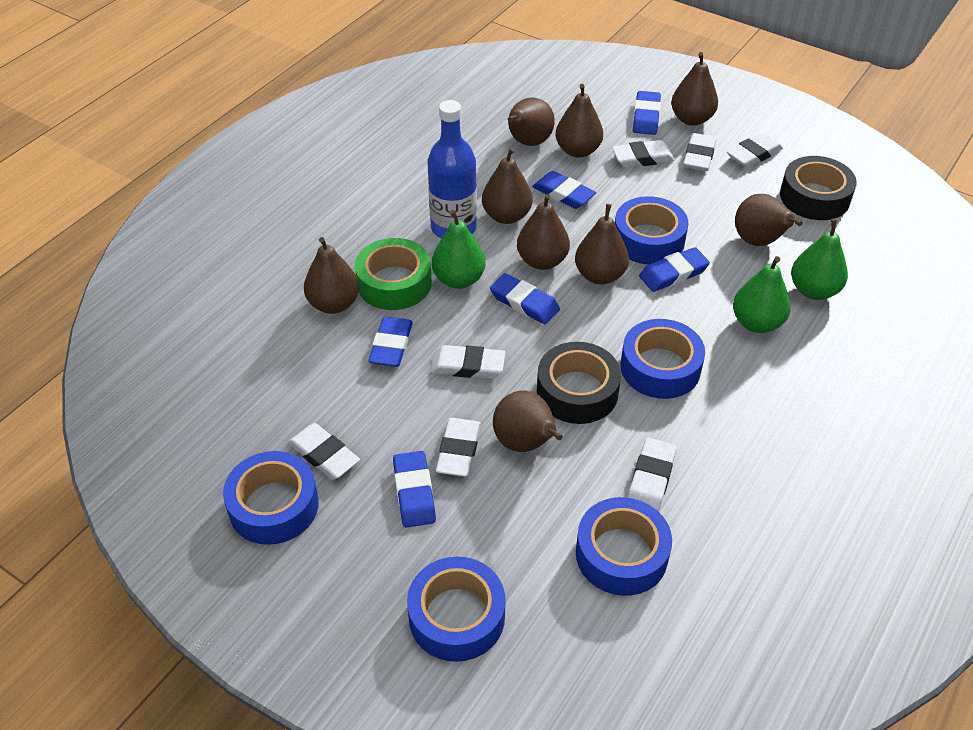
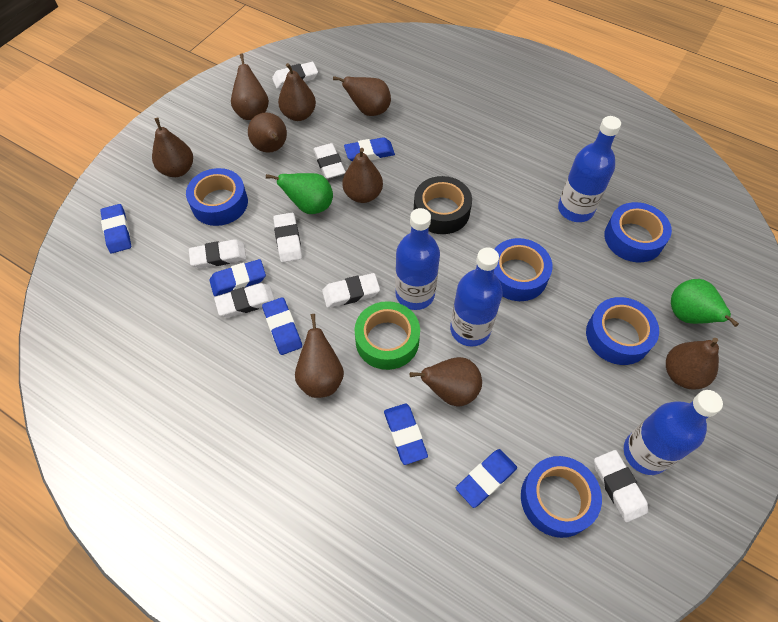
black tape: [537,342,621,424] [780,156,857,220] = 2 -> [414,176,472,234] = 1
blue bottle: [427,100,477,238] = 1 -> [395,208,440,310] [450,248,503,347] [558,116,621,222] [624,390,723,475] = 4
green pear: [432,210,486,289] [733,256,791,333] [791,219,848,300] = 3 -> [266,173,333,214] [671,279,739,327] = 2

